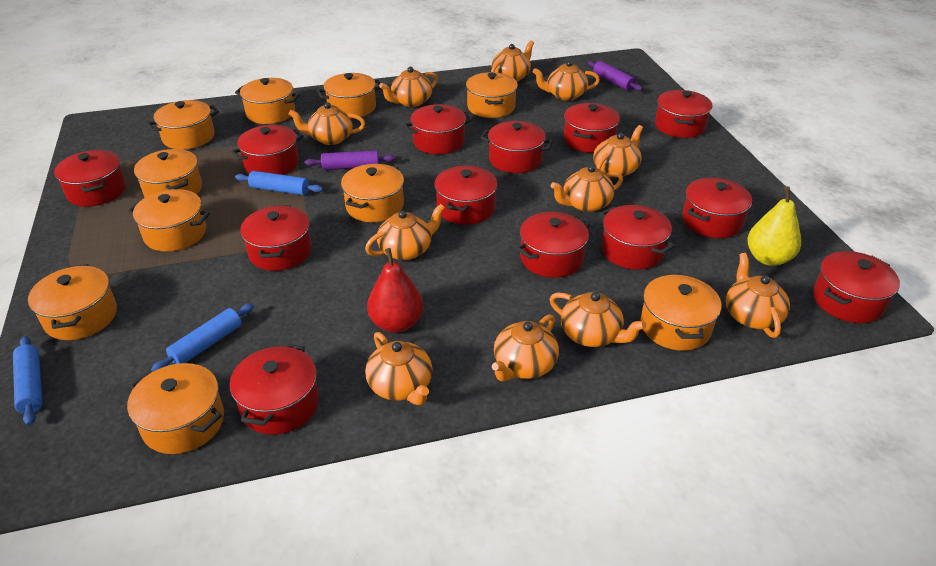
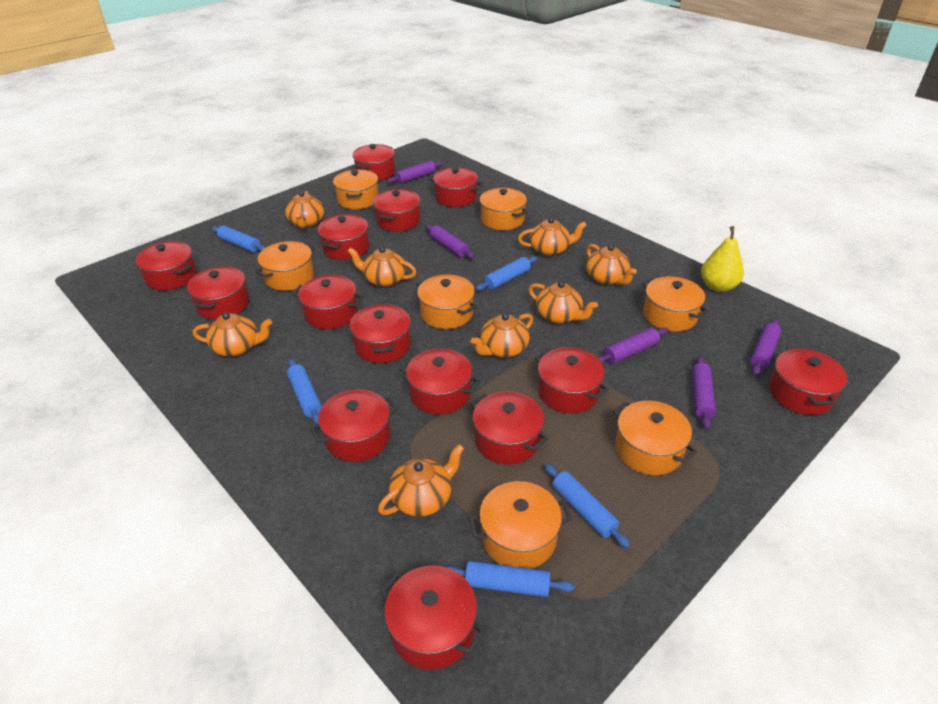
blue rolling pin: [13,336,43,425] [151,303,254,372] [235,171,323,195] = 3 -> [212,226,265,252] [287,359,322,424] [445,561,575,597] [476,256,538,291] [544,463,630,548] = 5
orange pot: [28,264,117,340] [127,363,224,454] [128,189,210,252] [134,149,202,197] [147,100,219,150] [235,78,300,124] [317,73,381,119] [341,164,404,222] [466,72,518,118] [640,273,722,351] = 10 -> [255,241,315,291] [333,169,379,209] [417,274,477,329] [469,481,572,569] [479,188,528,230] [613,401,697,475] [642,276,709,332] = 7
orange teapot: [288,102,365,145] [365,204,445,260] [365,332,432,405] [379,67,438,107] [491,40,534,82] [492,314,559,381] [533,61,600,101] [550,292,646,347] [551,165,623,212] [593,125,643,178] [726,253,790,338] = 11 -> [193,312,272,357] [285,191,324,228] [348,247,416,287] [378,444,464,517] [471,313,533,358] [518,217,587,256] [529,281,598,324] [586,244,637,285] = 8
purple rolling pin: [305,150,395,170] [587,61,643,91] = 2 -> [387,161,443,184] [426,225,475,259] [597,328,668,364] [692,356,716,429] [750,319,781,375] = 5
red pear: [367,248,423,333] = 1 -> none = 0
red pot: [54,150,126,207] [230,343,319,435] [231,125,304,175] [240,205,312,271] [403,104,473,154] [434,165,498,225] [480,121,553,173] [516,212,590,278] [564,103,620,153] [600,205,675,270] [655,90,712,138] [682,178,752,238] [813,251,900,323] = 13 -> [136,241,196,291] [187,266,249,319] [292,275,364,329] [310,389,398,462] [318,214,369,260] [350,303,411,363] [352,144,395,181] [373,189,420,232] [380,565,485,670] [400,349,480,415] [428,167,483,207] [471,391,548,465] [535,347,609,413] [769,347,847,415] = 14

